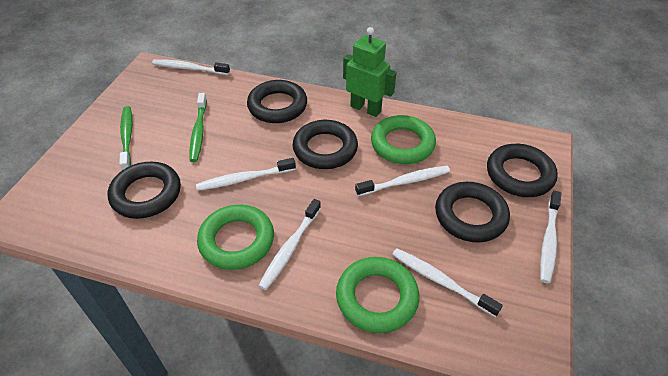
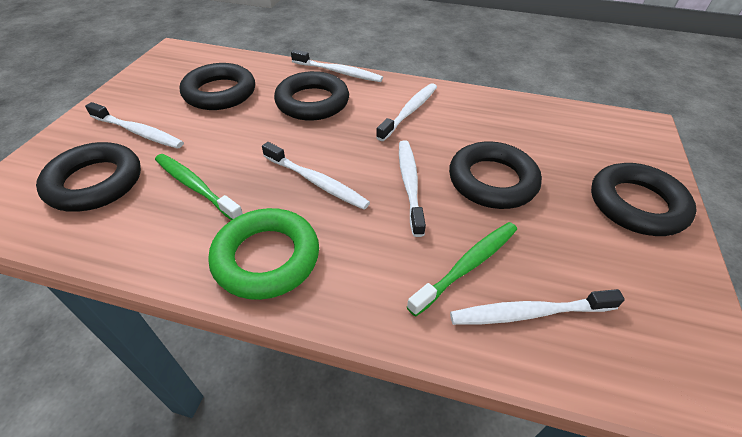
green ring: [197,204,274,270] [336,257,419,333] [371,115,436,164] = 3 -> [208,208,319,300] = 1
green robot: [343,27,397,117] = 1 -> none = 0

